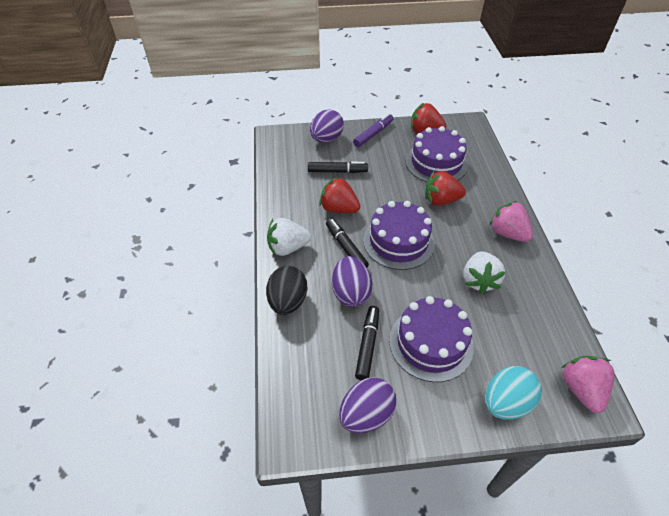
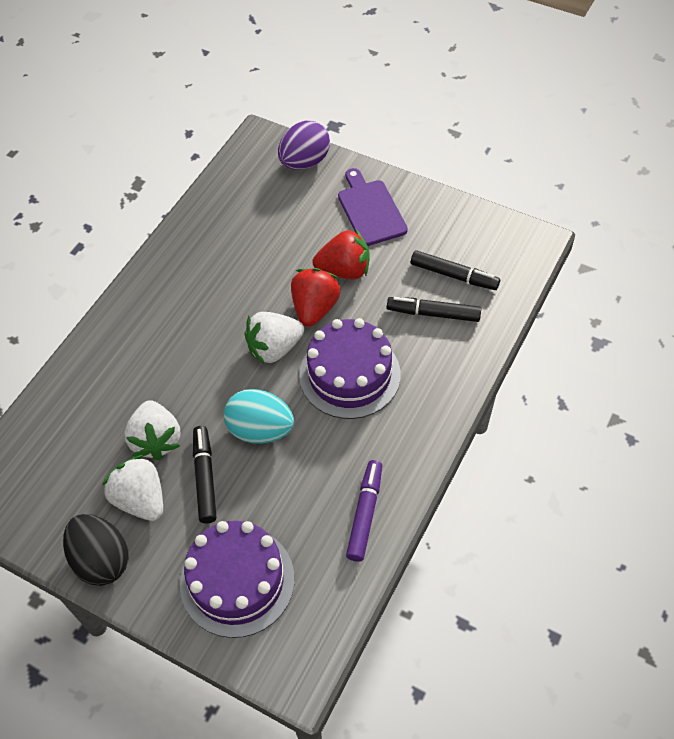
pink strawberry: [489,201,533,242] [561,356,614,413] = 2 -> none = 0
purple cake: [363,201,435,270] [389,296,474,382] [406,126,468,182] = 3 -> [180,521,295,638] [299,318,401,419] = 2
purple cutting board: none = 0 -> [338,168,408,246] = 1
purple egg: [310,109,344,143] [332,256,372,307] [339,377,396,433] = 3 -> [278,121,330,170] = 1
red strawberry: [319,177,360,213] [411,103,446,133] [425,171,466,206] = 3 -> [291,268,341,327] [313,229,370,279] = 2
white strawberry: [267,218,311,256] [463,251,505,294] = 2 -> [102,455,163,521] [124,400,181,460] [244,312,304,365] = 3

